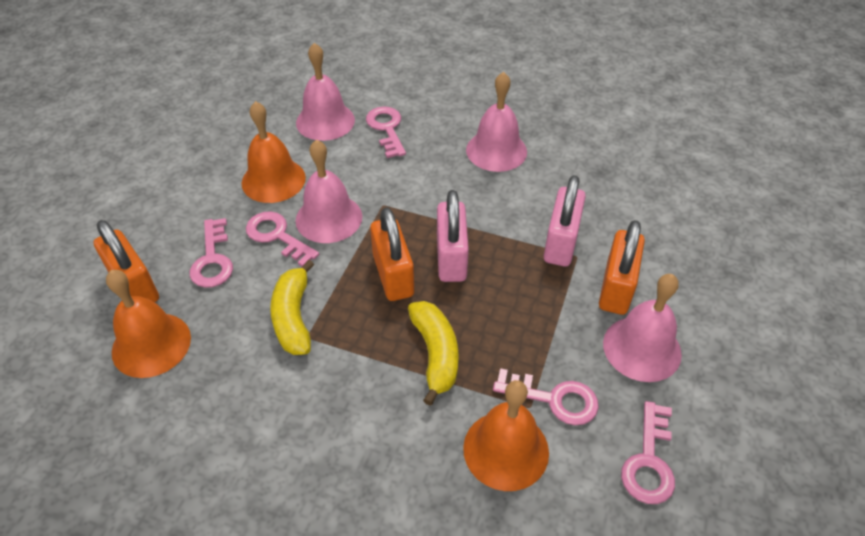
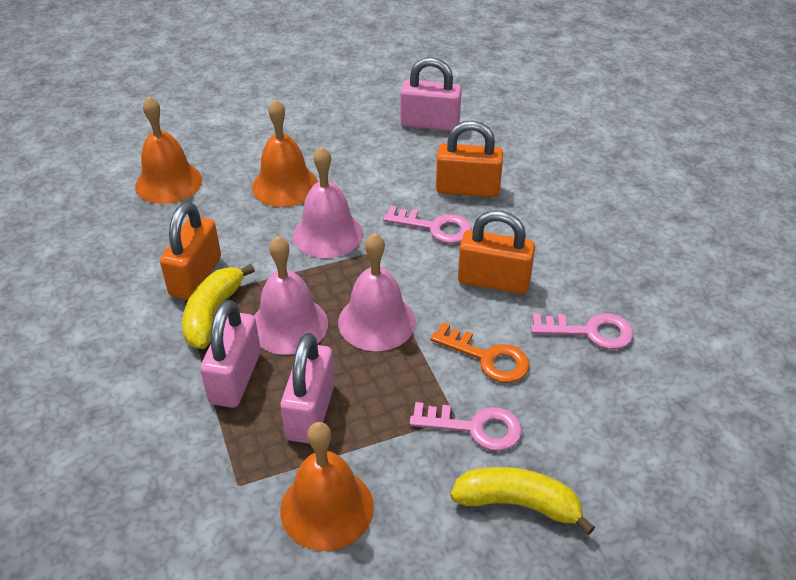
orange key: none = 0 -> [430,322,530,383] = 1
pink bell: [296,43,355,141] [296,139,362,243] [466,72,527,172] [603,274,682,382] = 4 -> [254,236,328,355] [293,146,363,258] [338,233,416,351] = 3
pink key: [190,218,233,288] [246,211,319,267] [366,107,406,158] [493,368,599,425] [621,401,675,504] = 5 -> [383,206,472,244] [410,402,522,451] [531,313,633,350] = 3
pink padlock: [437,190,469,282] [544,175,586,267] = 2 -> [200,300,261,408] [280,333,335,444] [400,57,462,131] = 3

